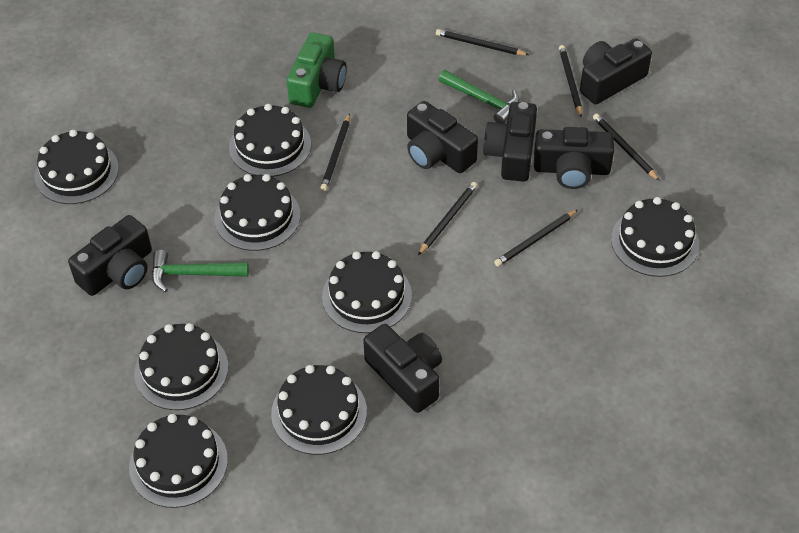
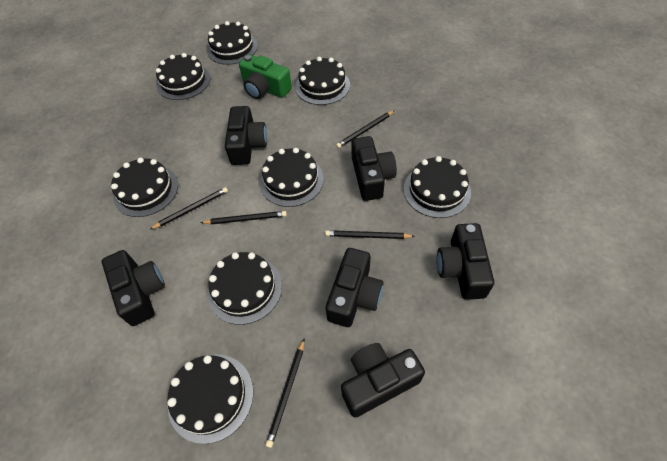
black pencil: [320,113,350,191] [418,182,478,255] [436,29,529,55] [494,210,578,267] [559,45,582,118] [593,113,660,181] = 6 -> [149,187,228,230] [201,211,287,224] [265,339,304,448] [325,230,415,239] [336,110,395,148] = 5
green hammer: [152,250,249,292] [438,70,520,123] = 2 -> none = 0

